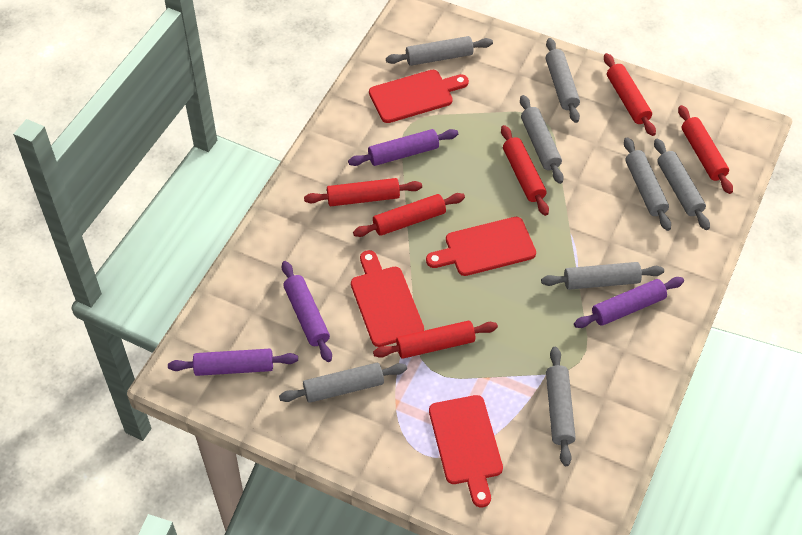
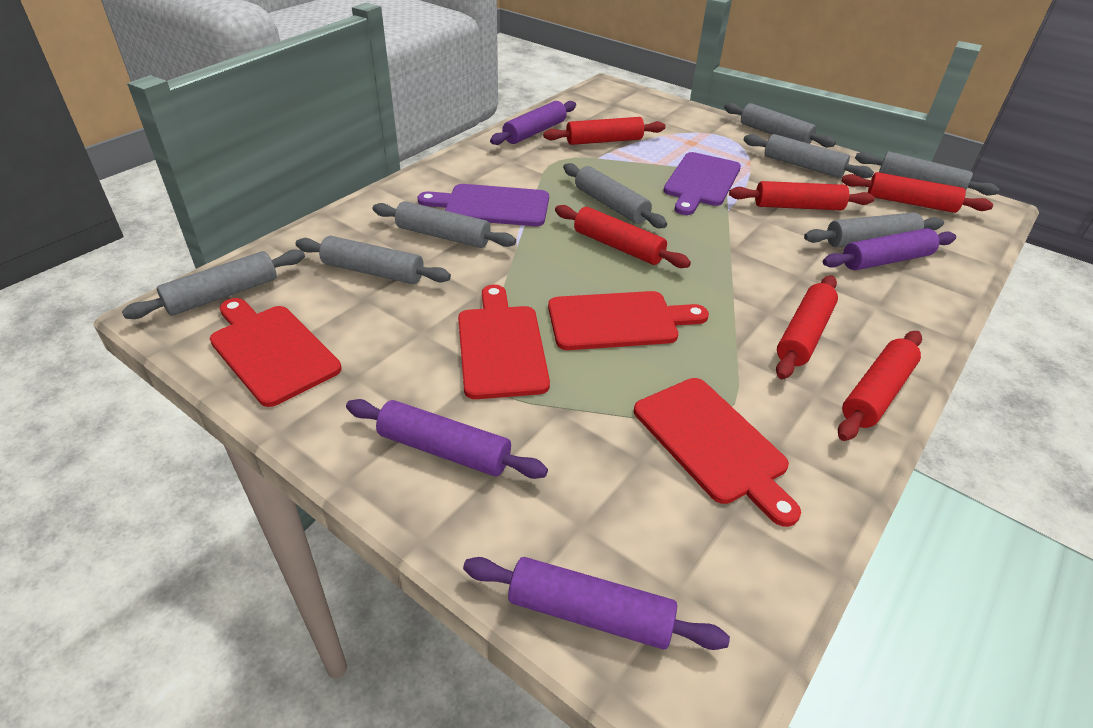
purple cutting board: none = 0 -> [418,184,549,226] [664,152,741,215] = 2

